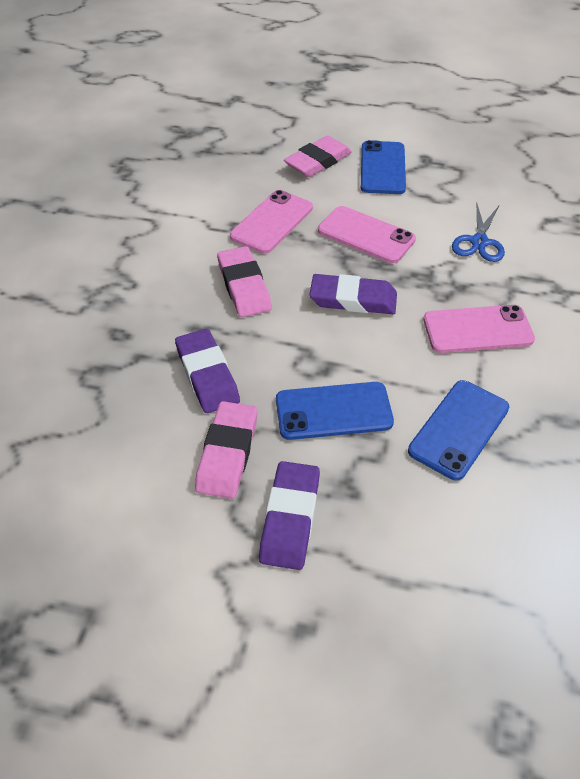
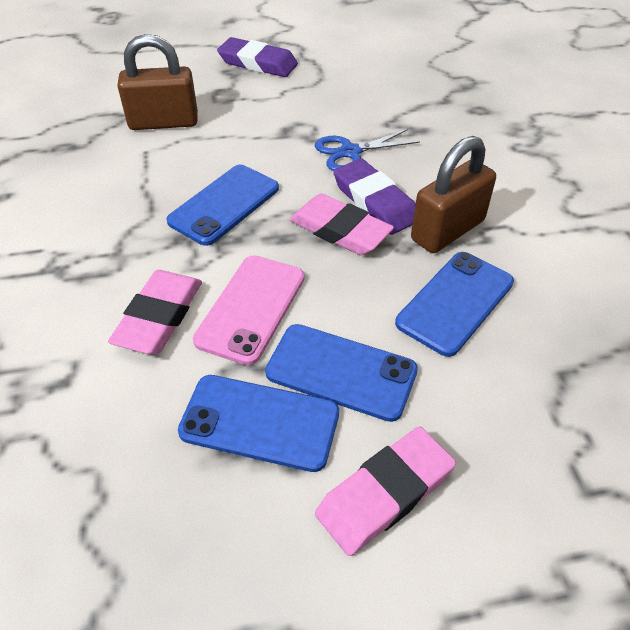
blue phone: [276,382,394,440] [361,140,406,194] [408,380,509,481] = 3 -> [166,165,279,246] [178,375,339,472] [265,324,418,422] [395,252,514,357] = 4
brown padlock: none = 0 -> [118,34,198,130] [411,136,496,253] = 2
pink phone: [230,190,313,254] [318,206,416,263] [423,305,535,353] = 3 -> [193,255,305,365] = 1
purple eraser: [175,329,240,413] [259,461,320,570] [309,274,397,314] = 3 -> [217,37,298,77] [333,158,415,235] = 2

